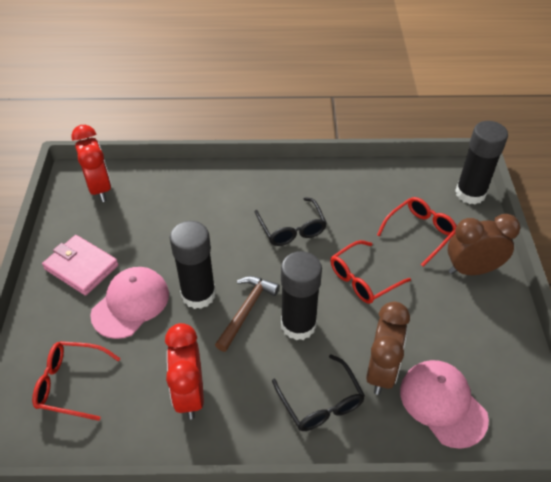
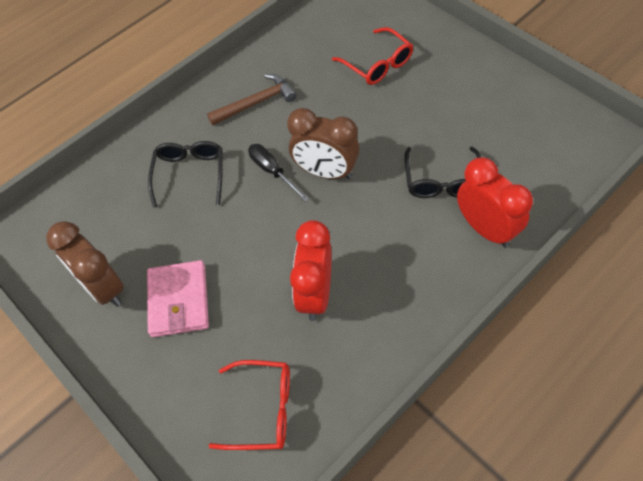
black glue stick: [170,221,216,309] [281,251,322,340] [455,121,508,205] = 3 -> none = 0
black screwdriver: none = 0 -> [248,144,309,201] = 1
pink cap: [90,267,169,339] [400,360,489,449] = 2 -> none = 0
red glasses: [32,341,121,421] [331,240,411,304] [377,197,456,267] = 3 -> [209,360,290,450] [332,27,413,85] = 2

